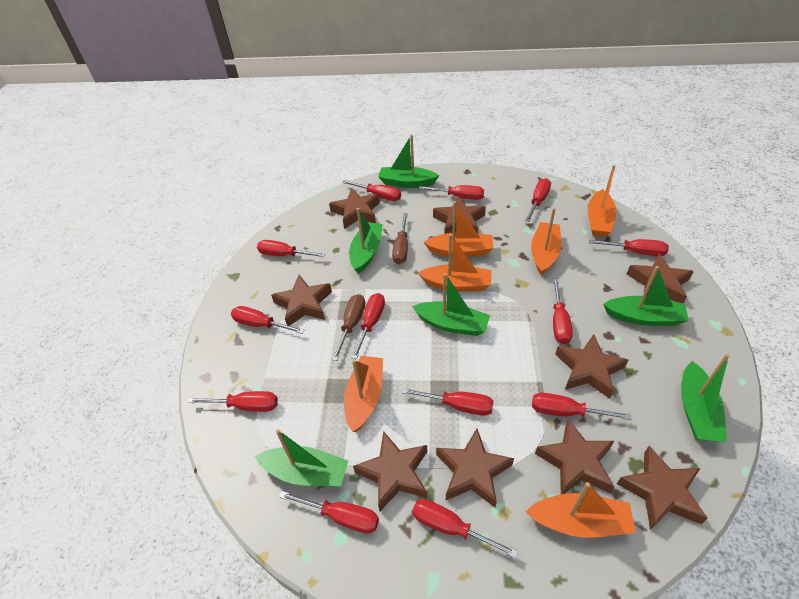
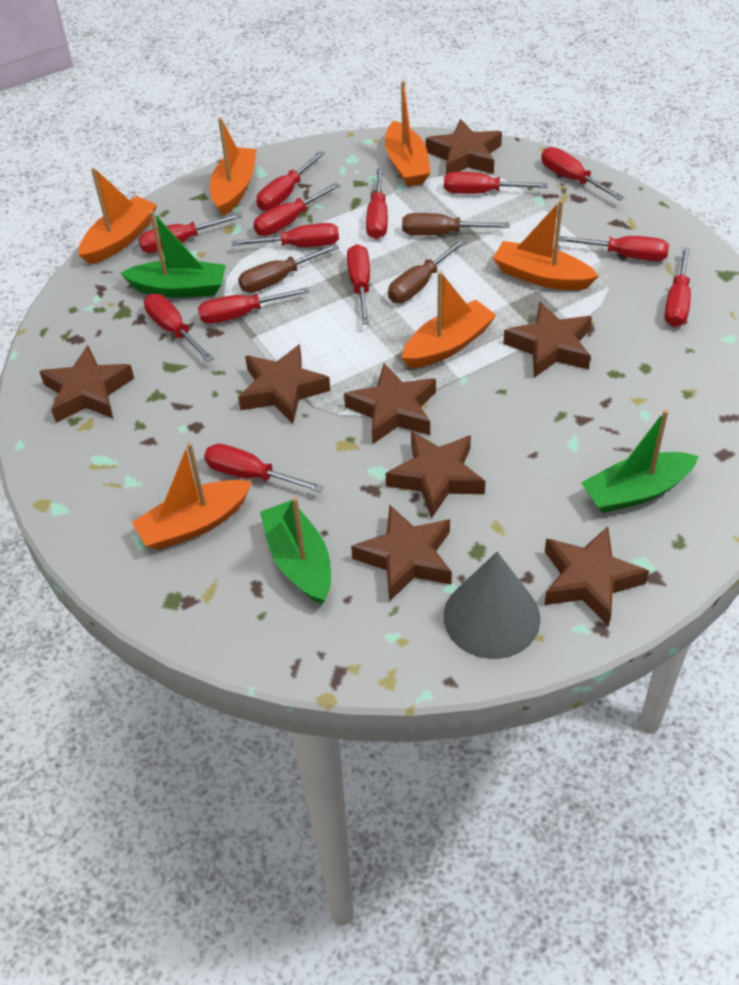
brown screwdriver: [332,294,365,361] [392,213,408,264] = 2 -> [238,243,339,293] [388,239,466,303] [402,213,509,236] = 3
brown star: [271,275,332,326] [329,188,380,229] [353,431,427,511] [433,196,486,234] [436,428,514,508] [535,419,614,494] [555,334,628,399] [617,446,708,530] [627,254,694,303] = 9 -> [39,345,134,423] [238,344,331,424] [344,363,436,445] [351,505,452,602] [386,431,485,519] [426,119,502,175] [503,302,592,378] [544,527,649,626] = 8
green boat: [255,429,348,487] [349,208,383,274] [378,134,439,188] [412,273,490,336] [603,266,689,326] [681,354,730,442] = 6 -> [120,210,226,298] [260,497,331,604] [581,410,699,513] = 3
grey cone: none = 0 -> [444,552,541,659] = 1

